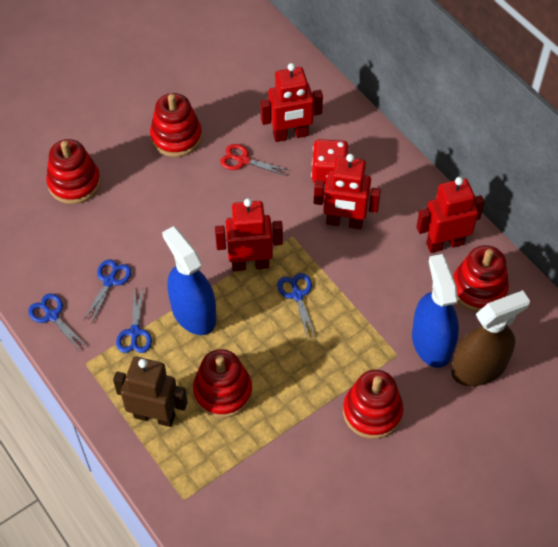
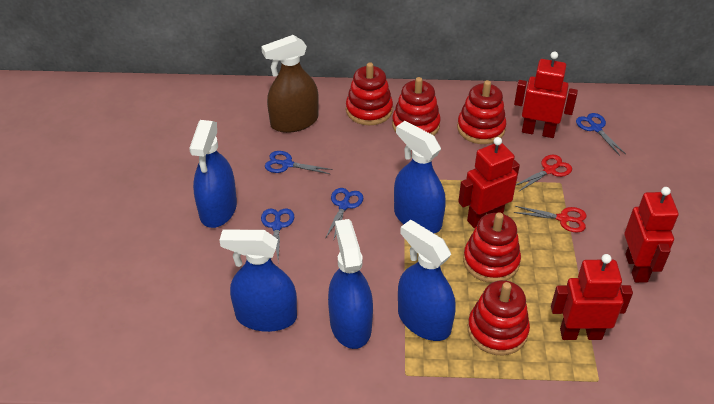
blue spray bottle: [162,226,216,335] [412,254,459,368] = 2 -> [189,120,237,228] [219,230,297,332] [328,219,373,349] [394,121,446,233] [398,220,456,341] = 5
brown robot: [113,357,188,427] = 1 -> none = 0
red dice: [311,139,349,184] = 1 -> none = 0
red scissors: [220,144,290,176] = 1 -> [514,206,587,233] [516,155,572,191] = 2

